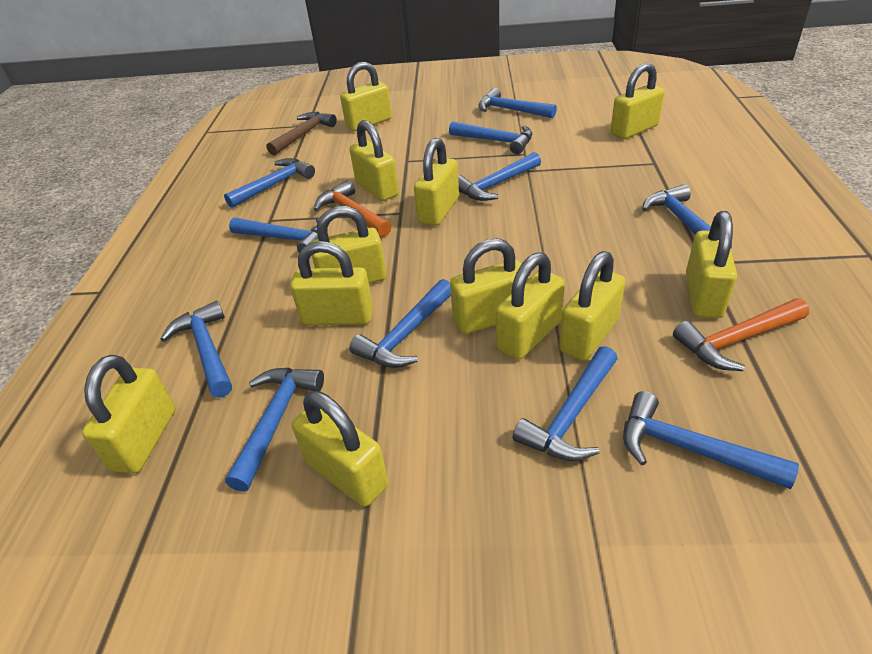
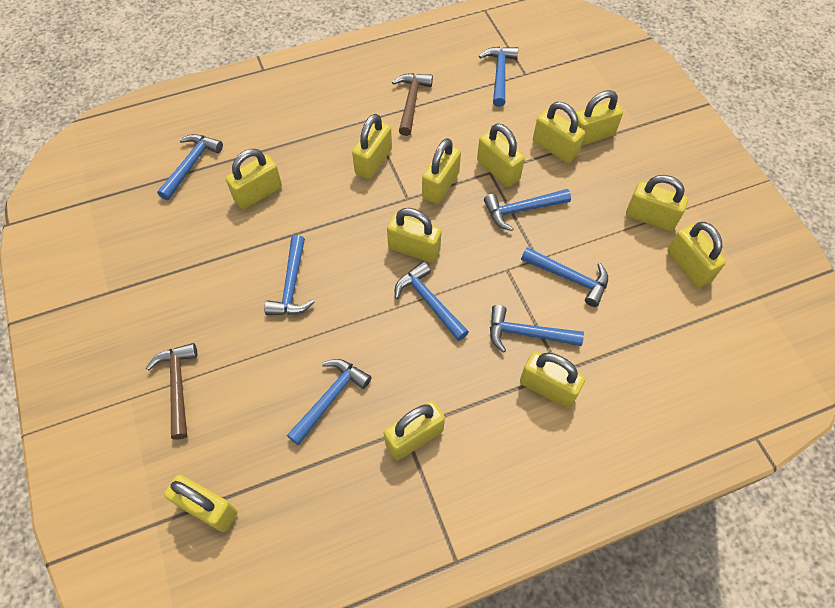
blue hammer: [161,301,232,398] [224,158,315,208] [225,368,324,492] [229,217,320,253] [349,279,451,368] [449,121,532,154] [458,152,541,201] [478,88,557,118] [513,346,618,461] [623,391,799,489] [642,184,732,248] = 11 -> [157,134,223,200] [264,235,315,315] [287,359,372,445] [395,261,469,341] [479,47,518,107] [484,189,571,231] [490,305,584,353] [521,247,608,307] = 8
brown hammer: [267,112,337,156] = 1 -> [146,343,197,439] [392,73,433,136] = 2
orange hammer: [314,180,391,237] [673,298,809,371] = 2 -> none = 0

